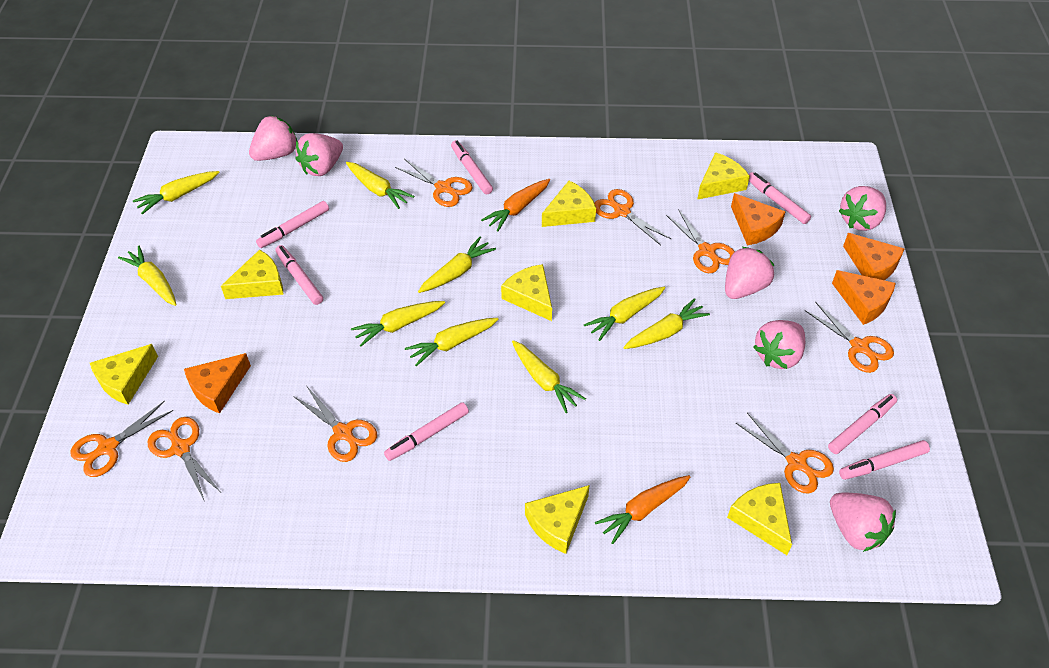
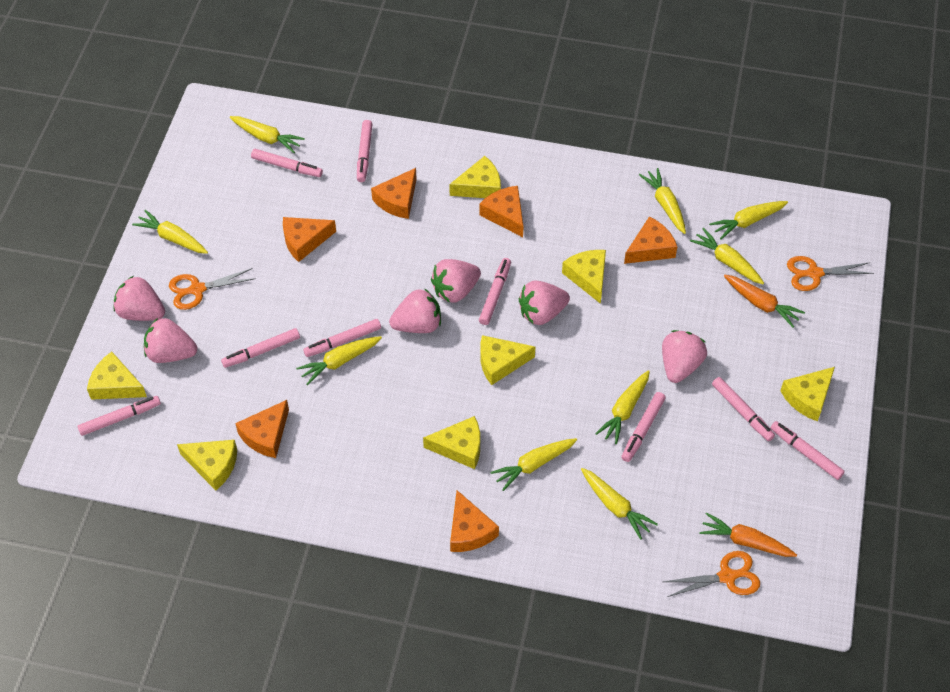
orange cheese: [184,353,251,414] [731,193,785,245] [832,270,896,325] [843,233,904,280] = 4 -> [235,400,289,458] [283,217,336,262] [371,168,417,219] [450,490,499,552] [480,186,524,237] [624,216,677,264] = 6
orange scissors: [70,401,173,477] [148,417,220,500] [293,387,377,462] [395,159,473,207] [594,189,671,245] [666,209,735,273] [736,413,834,494] [805,302,894,373] = 8 -> [169,268,256,310] [663,551,760,597] [787,256,874,291] = 3
pink marker: [256,201,329,248] [275,245,323,305] [384,402,469,461] [451,140,493,194] [749,172,811,224] [828,394,897,454] [839,440,930,480] = 7 -> [78,396,161,436] [221,328,300,368] [251,149,323,177] [303,319,381,357] [357,120,372,182] [479,258,511,325] [621,392,666,462] [712,377,775,441] [771,421,845,480] = 9

